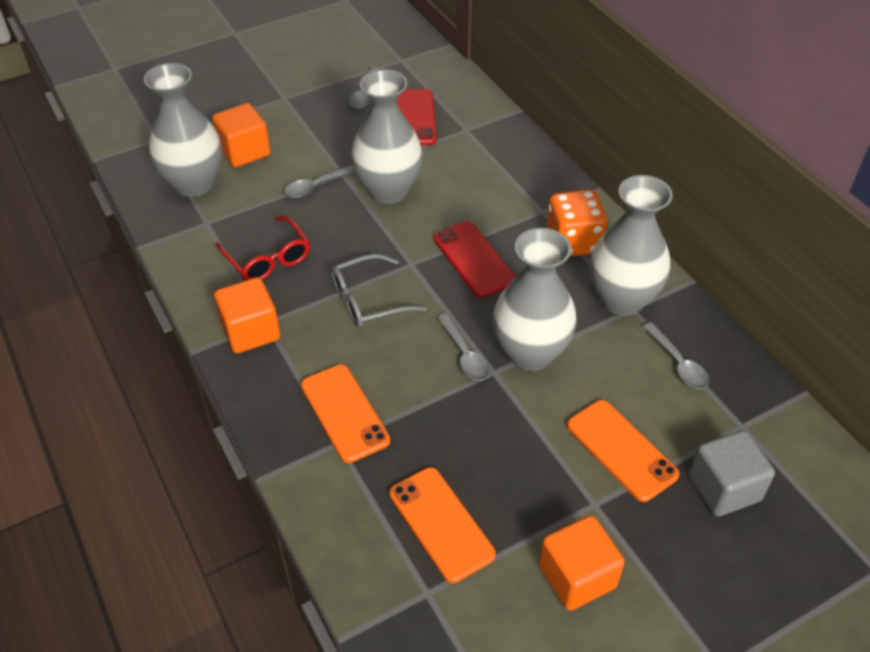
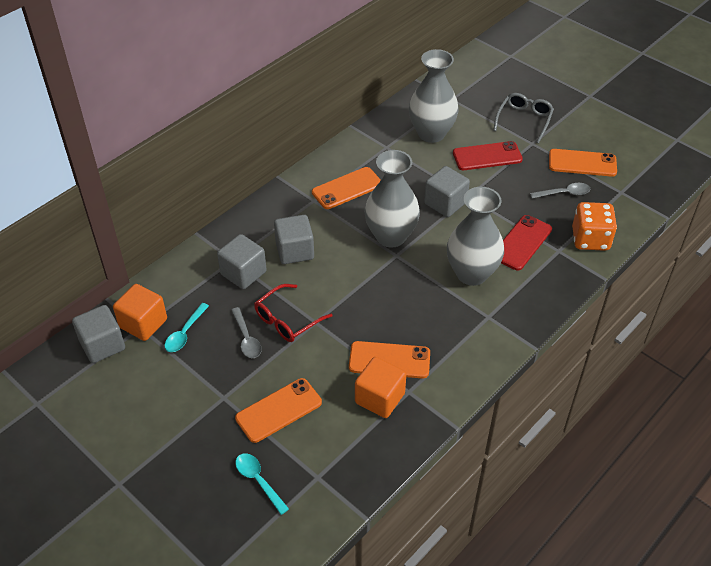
grey cube: [689,430,775,517] = 1 -> [72,305,125,363] [217,234,267,289] [274,215,314,264] [424,166,470,217] = 4
grey spoon: [284,165,354,198] [348,67,379,109] [437,314,490,380] [643,322,709,389] = 4 -> [231,307,262,358] [530,183,590,199] = 2
grey vase: [144,63,222,197] [351,69,423,204] [492,228,577,371] [590,175,673,316] = 4 -> [364,150,420,248] [409,49,459,143] [447,187,504,286] = 3
orange cube: [212,103,271,167] [214,277,280,353] [539,515,625,611] = 3 -> [113,284,167,341] [355,357,406,418] = 2
orange phone: [301,364,390,463] [389,467,496,583] [567,400,679,502] = 3 -> [235,378,322,443] [312,167,381,209] [349,341,430,379] [549,149,617,177] = 4
turquoise spoon: none = 0 -> [165,303,209,352] [236,453,289,515] = 2

